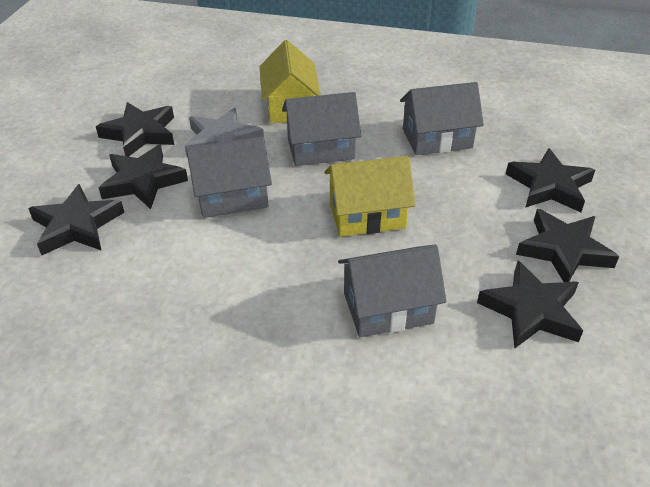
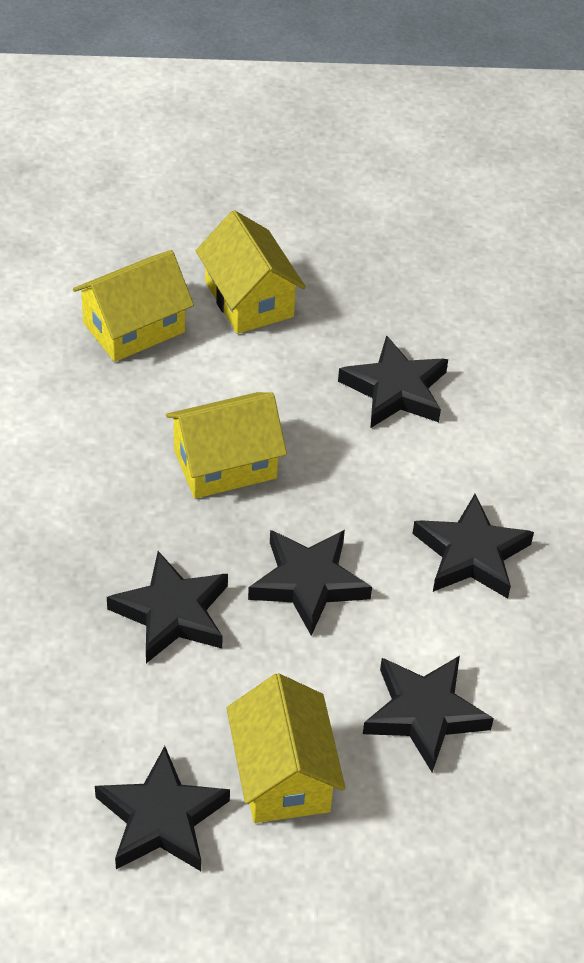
grey house: [186,136,272,218] [282,92,361,166] [338,244,447,337] [400,82,484,155] = 4 -> none = 0
grey star: [185,108,264,157] = 1 -> none = 0
yellow house: [260,40,320,123] [324,156,415,237] = 2 -> [73,250,194,362] [166,392,287,499] [196,210,306,334] [227,673,346,823] = 4

